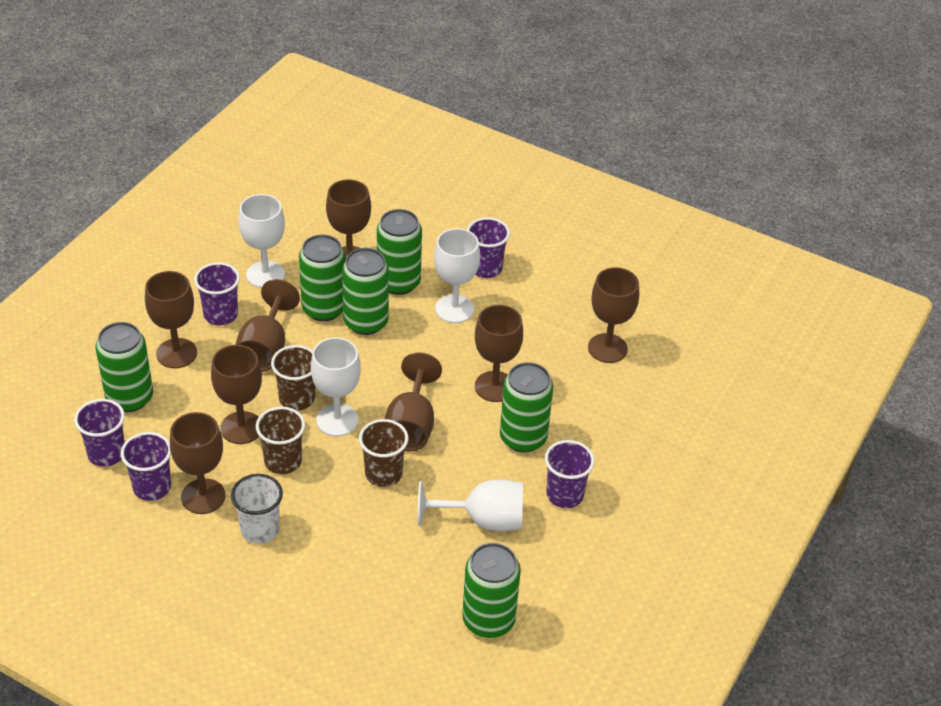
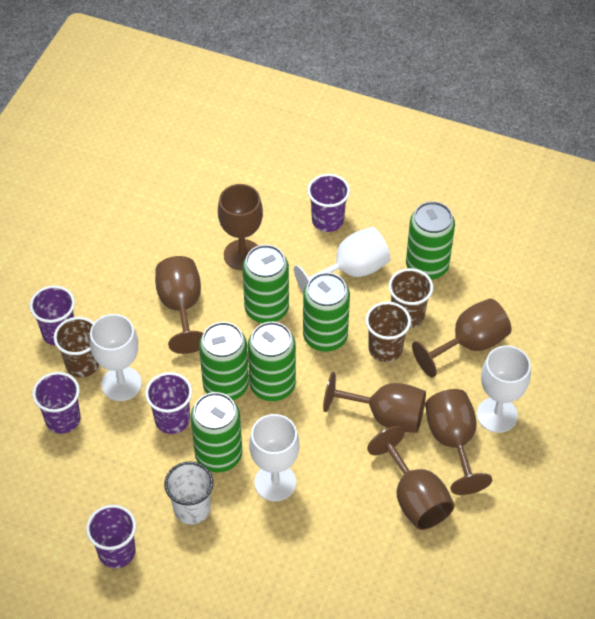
brown goblet: [145,271,197,368] [170,412,226,514] [211,345,262,444] [236,279,300,372] [326,179,371,257] [385,352,442,451] [475,305,523,402] [588,267,639,363] = 8 -> [155,256,203,354] [218,184,263,270] [323,372,426,433] [367,426,455,530] [412,299,512,378] [425,389,492,495] = 6

